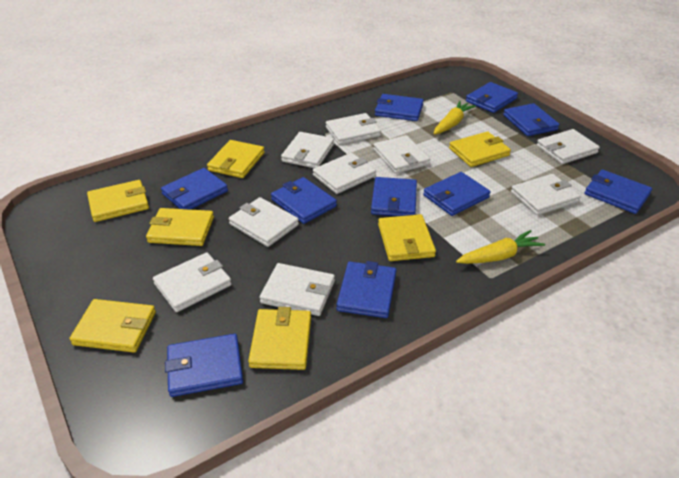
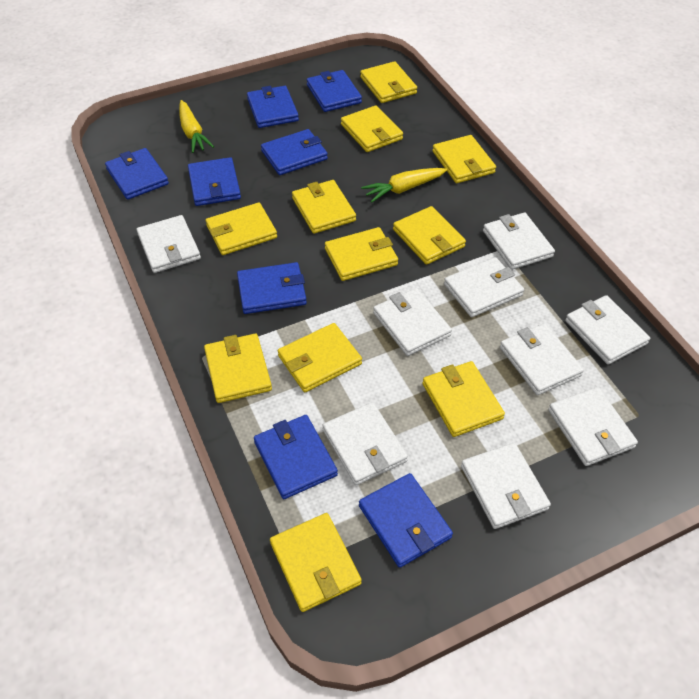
blue wallet: [161,168,228,210] [165,334,243,397] [271,177,337,224] [336,261,396,318] [371,177,417,216] [375,94,424,121] [423,172,491,216] [466,82,518,113] [503,103,559,136] [584,170,652,214] = 10 -> [105,148,169,200] [188,157,241,206] [237,262,307,314] [247,86,299,128] [254,415,338,499] [261,129,328,175] [307,70,362,112] [359,473,453,568] = 8
yellow wallet: [69,299,156,353] [87,180,149,222] [146,208,214,246] [207,140,265,178] [248,307,311,370] [378,214,436,261] [449,131,511,167] = 7 -> [204,333,272,403] [206,203,277,255] [270,513,362,612] [278,323,362,392] [292,180,356,234] [325,227,398,281] [341,105,403,152] [360,61,417,103] [393,206,466,265] [423,361,505,437] [432,135,496,183] = 11

